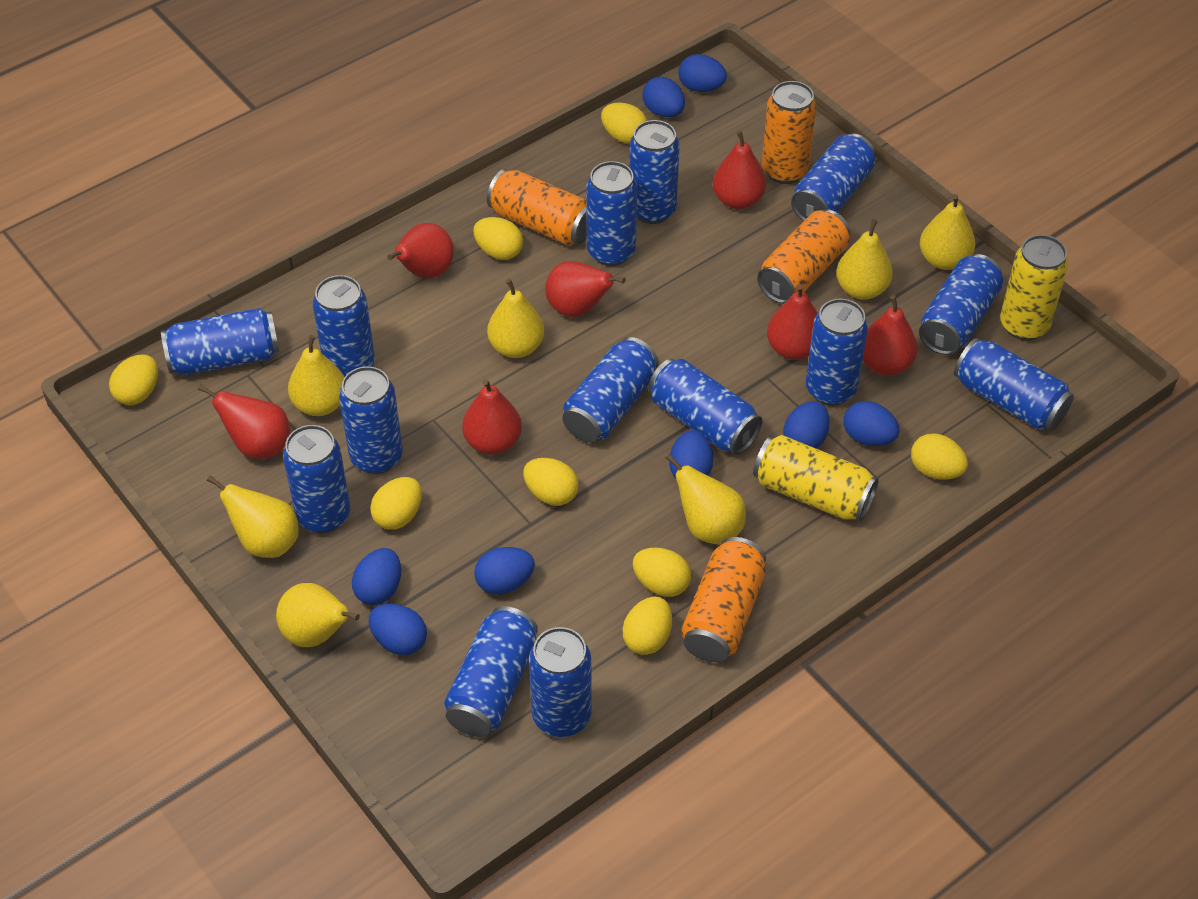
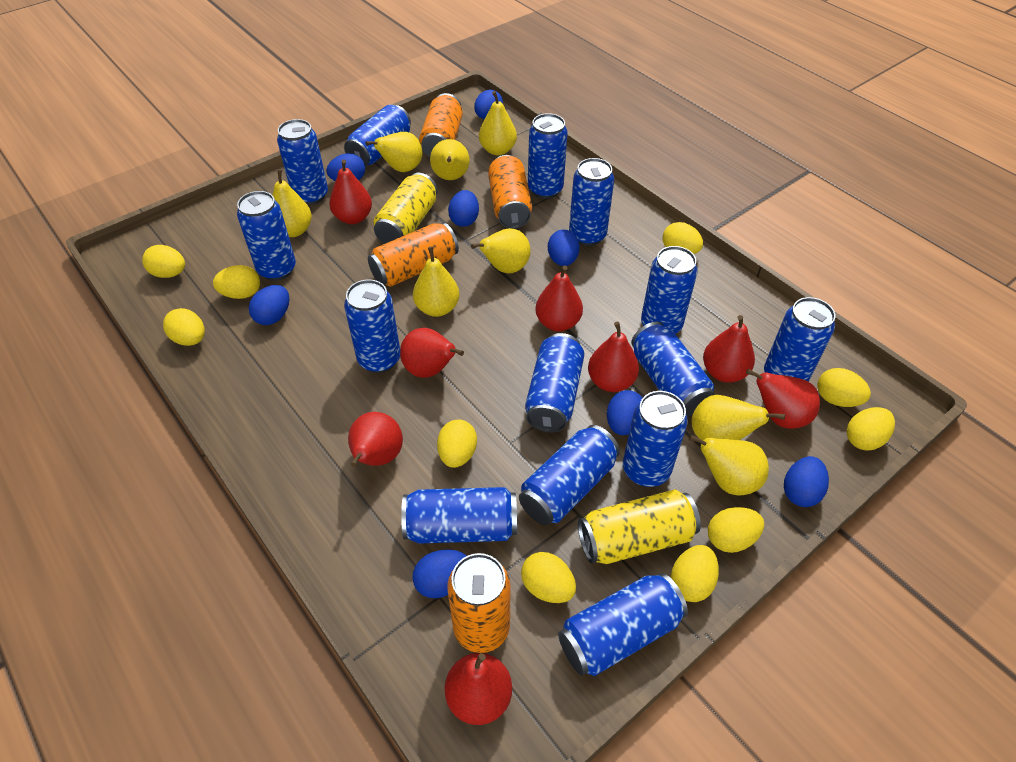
red pear: [198,384,291,459] [387,223,454,278] [462,379,522,455] [545,261,625,317] [713,130,766,209] [767,284,818,360] [863,295,918,376] = 7 -> [329,159,372,224] [348,412,403,467] [400,328,464,378] [445,653,512,725] [535,265,583,331] [588,322,639,392] [703,315,755,383] [746,369,820,429] = 8
yellow egg: [109,354,158,405] [370,477,422,530] [473,217,523,260] [523,458,579,506] [601,103,647,143] [623,596,672,655] [633,547,691,597] [911,433,968,480] = 8 -> [142,245,185,278] [163,308,205,346] [213,265,260,299] [437,420,477,468] [521,552,576,603] [662,222,703,254] [671,545,719,602] [708,507,764,553] [817,368,871,407] [847,407,895,451] = 10
yellow pear: [207,475,299,558] [276,583,360,647] [288,335,344,416] [487,279,544,358] [666,453,746,544] [836,219,893,299] [920,194,975,270] = 7 -> [272,169,312,237] [365,132,422,172] [413,247,460,317] [430,139,470,180] [471,228,531,274] [479,91,517,155] [689,435,769,495] [691,395,785,440] = 8

